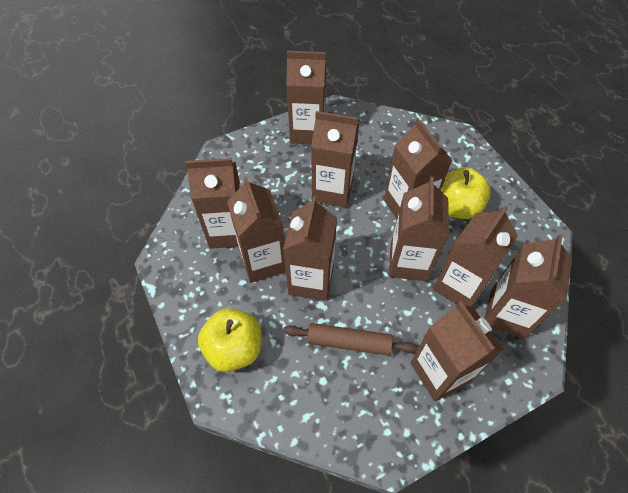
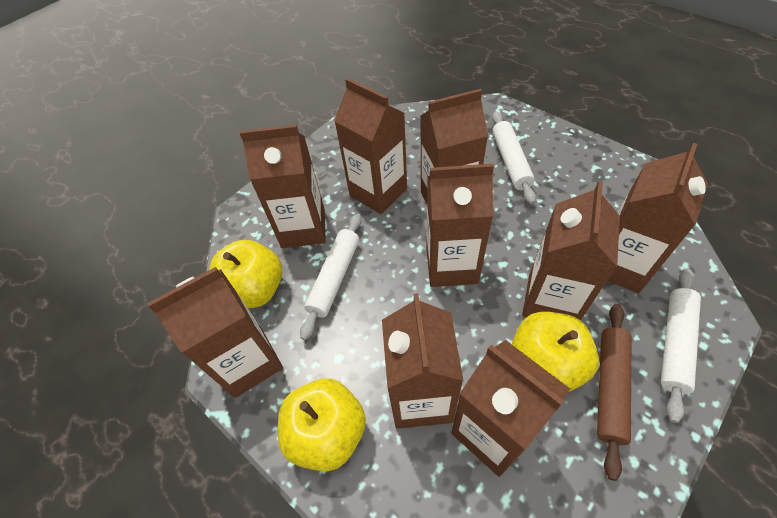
brown carton: [185,158,241,249] [227,176,286,283] [283,196,337,301] [286,51,326,144] [311,111,359,208] [384,118,452,219] [389,177,449,281] [411,301,504,402] [433,206,518,305] [484,234,572,339] = 10 -> [147,267,283,398] [240,125,326,248] [334,78,407,214] [382,293,463,429] [420,89,488,204] [426,164,494,287] [451,340,570,477] [522,181,620,320] [607,143,708,293] = 9
white rolling pin: none = 0 -> [300,214,362,340] [492,111,536,204] [661,269,701,423] = 3
yellow apple: [198,308,261,372] [441,168,491,219] = 2 -> [209,240,282,308] [278,378,366,471] [512,311,599,392] = 3

